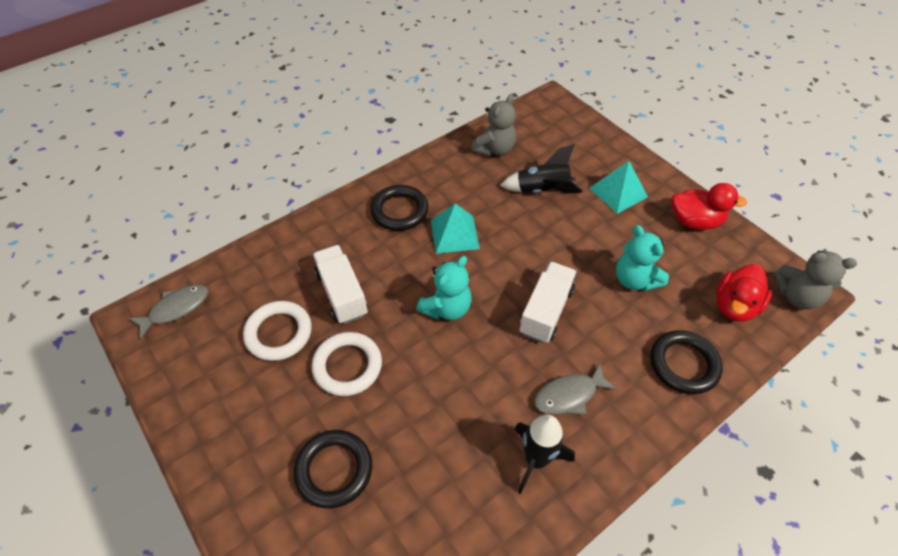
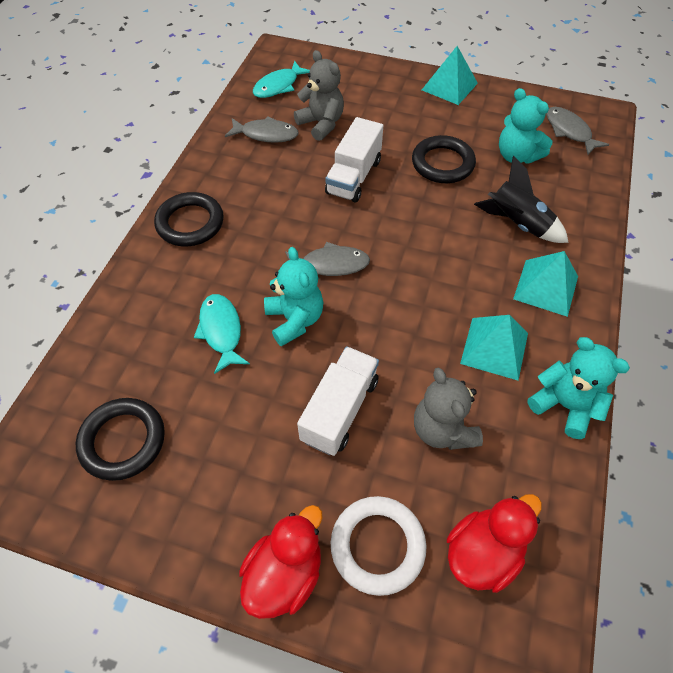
black rocket: [500,144,583,194] [514,415,575,494] = 2 -> [474,156,569,243] = 1
grey fish: [129,284,209,340] [534,363,617,415] = 2 -> [225,116,299,143] [285,242,370,276] [546,107,609,155] = 3
turquoise fish: none = 0 -> [194,294,250,374] [253,61,310,98] = 2
turquoise pyramid: [431,203,480,254] [589,161,648,214] = 2 -> [422,46,478,105] [460,315,528,380] [513,251,578,317] = 3
turquoise teddy bear: [416,256,472,320] [616,225,669,291] = 2 -> [264,247,323,346] [499,88,552,164] [527,337,630,439] = 3
white ring: [243,301,312,361] [311,332,382,396] = 2 -> [331,496,426,596] = 1

